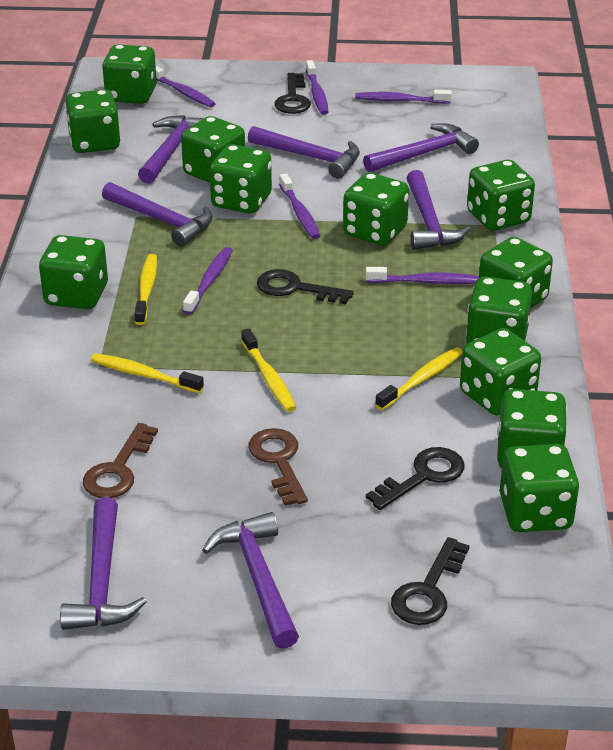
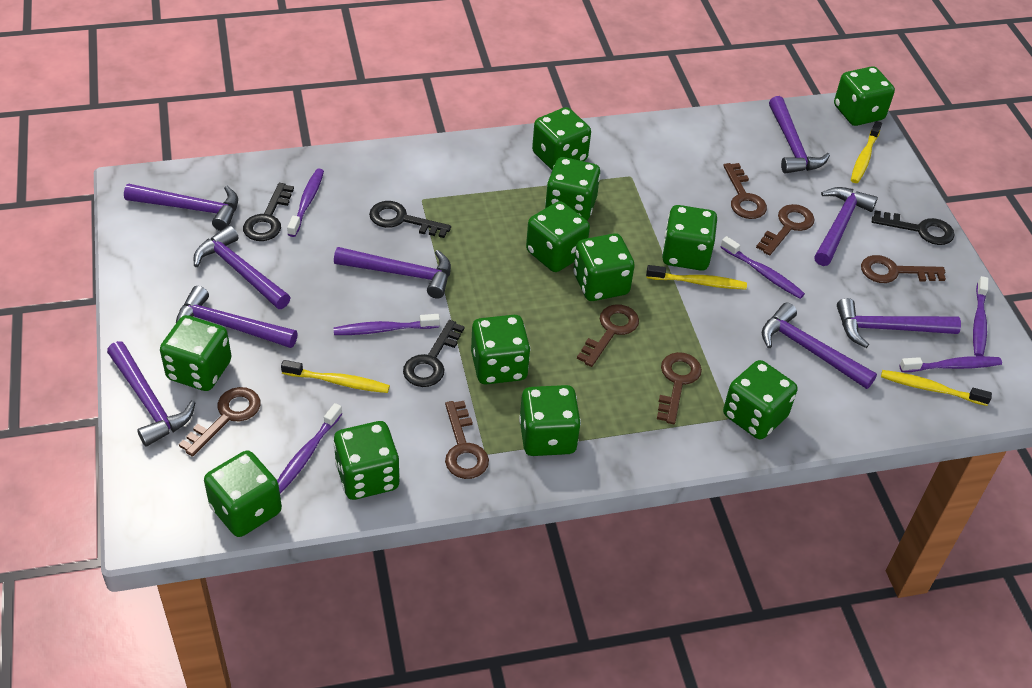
brown key: [83,423,158,498] [248,428,308,506] = 2 -> [179,387,261,457] [445,401,489,479] [577,304,639,367] [657,352,702,424] [723,163,767,219] [756,204,815,256] [861,255,946,283] = 7
purple hammer: [60,497,147,630] [102,182,212,247] [138,115,204,184] [202,512,299,649] [248,126,360,179] [363,123,479,172] [406,170,471,250] = 7 -> [107,341,195,447] [124,184,238,231] [176,286,298,348] [194,225,291,309] [334,247,451,299] [762,303,877,389] [769,96,830,173] [814,187,878,266] [837,298,961,348] = 9

